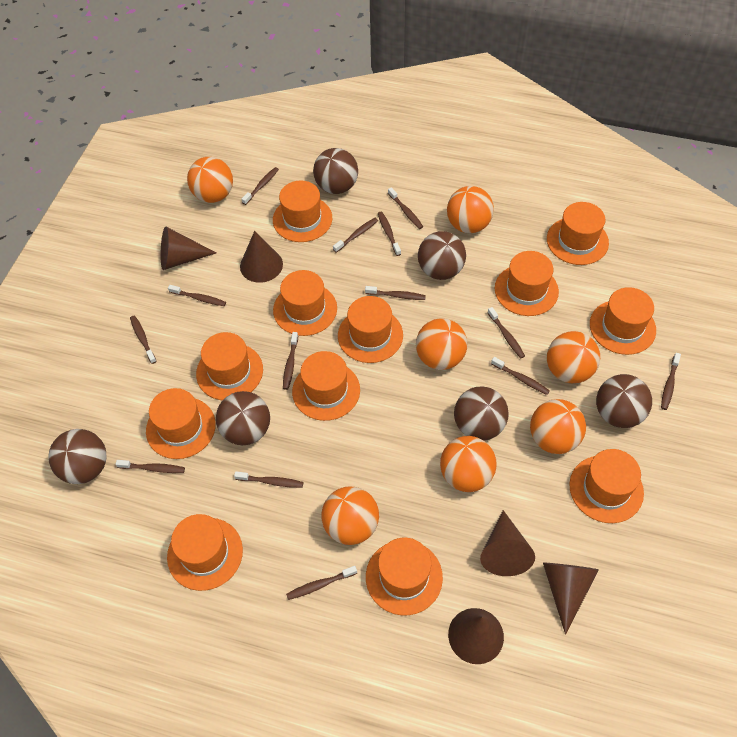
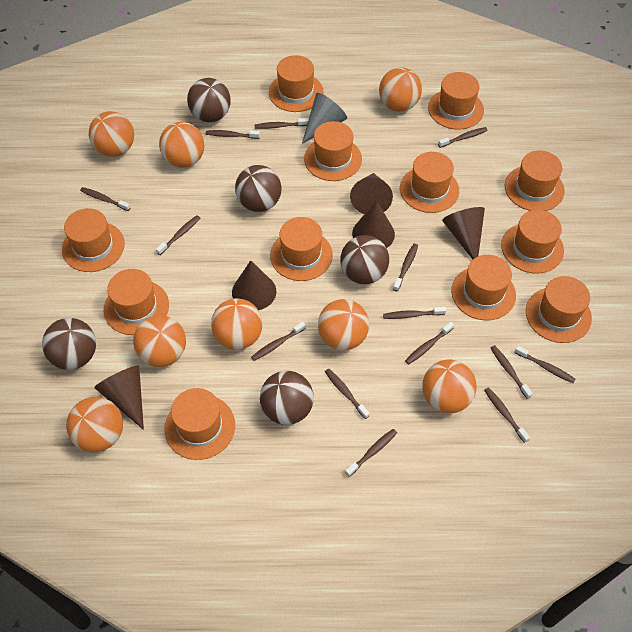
brown ball: [48,429,106,484] [216,391,270,445] [313,148,358,194] [418,231,466,280] [454,387,509,441] [596,374,652,428] = 6 -> [42,318,96,370] [187,78,231,122] [235,165,281,212] [260,371,314,425] [340,235,389,284] = 5
grey cone: none = 0 -> [302,93,347,144] = 1
orange ball: [187,157,233,203] [321,486,379,545] [416,318,467,370] [440,436,497,492] [447,186,494,233] [530,399,586,454] [547,331,600,383] = 7 -> [66,397,123,452] [89,111,134,157] [133,315,186,367] [159,122,204,167] [211,298,263,350] [318,299,369,350] [379,67,422,112] [423,359,477,413] = 8

